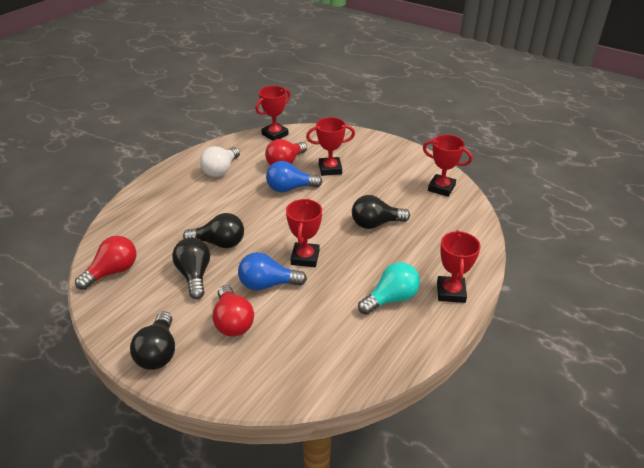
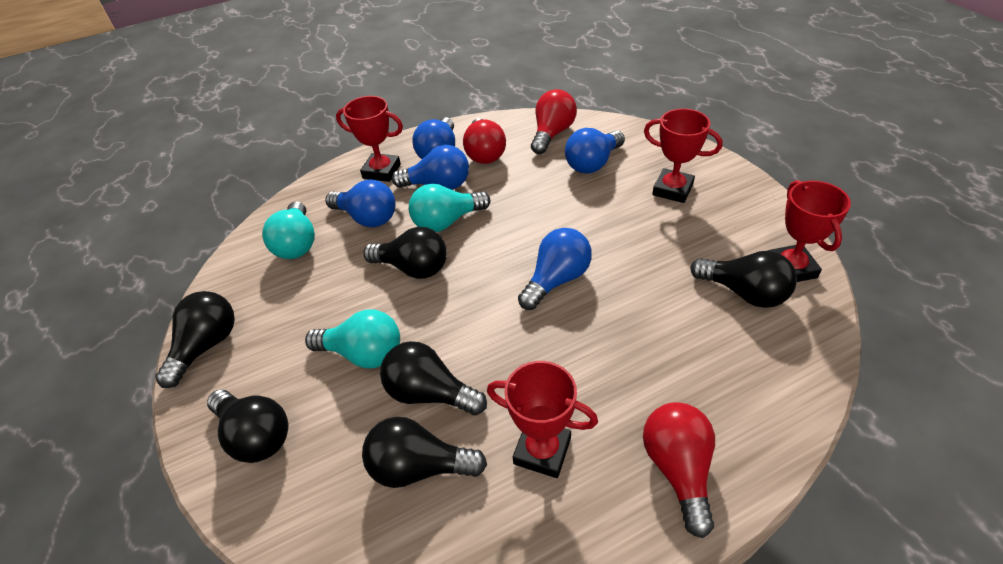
black light bulb: [130,311,175,370] [172,237,210,299] [183,213,244,248] [352,195,410,229] = 4 -> [155,291,235,388] [207,390,288,463] [362,417,487,488] [363,227,447,279] [380,341,487,415] [690,251,797,308] = 6
blue light bulb: [238,252,307,291] [266,161,322,192] = 2 -> [325,180,395,227] [392,145,469,190] [413,117,455,159] [518,228,592,310] [565,128,625,174] = 5
red trophy: [255,86,290,141] [286,199,322,267] [306,117,355,176] [423,135,472,197] [437,230,481,303] = 5 -> [336,96,403,182] [487,361,598,478] [644,109,723,203] [768,180,851,282] = 4
turquoise light bulb: [358,262,420,315] = 1 -> [262,201,315,259] [305,310,400,368] [409,184,491,232] = 3
white light bulb: [200,146,240,177] = 1 -> none = 0

